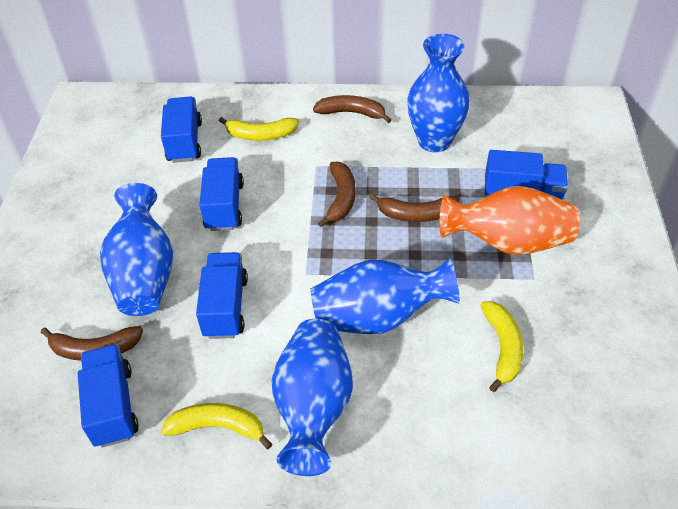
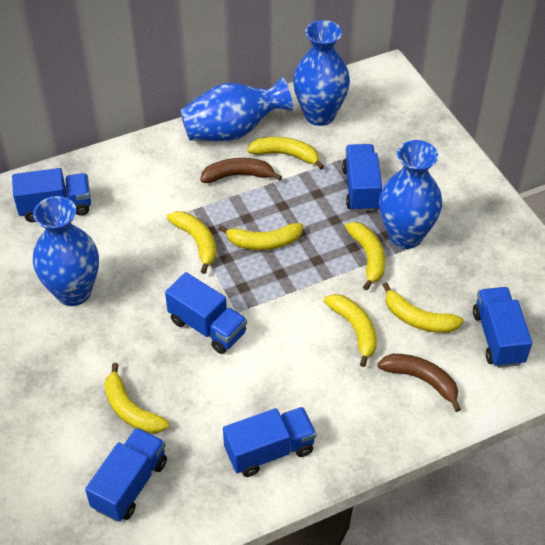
blue truck: [78,344,139,447] [161,97,202,163] [196,252,248,339] [199,157,244,231] [485,150,568,200] = 5 -> [12,168,91,222] [85,428,167,522] [165,272,247,354] [223,407,316,477] [342,144,382,212] [473,287,532,368] = 6
brown banana: [41,326,143,361] [313,95,392,123] [318,162,356,227] [369,193,459,222] = 4 -> [200,158,282,183] [377,354,461,412] = 2
orange vase: [439,186,580,255] = 1 -> none = 0
yellow banana: [161,403,272,449] [219,117,299,141] [480,301,523,392] = 3 -> [104,363,170,434] [167,211,216,274] [218,223,303,250] [247,137,324,169] [324,294,377,367] [345,222,385,290] [382,282,464,333] = 7

